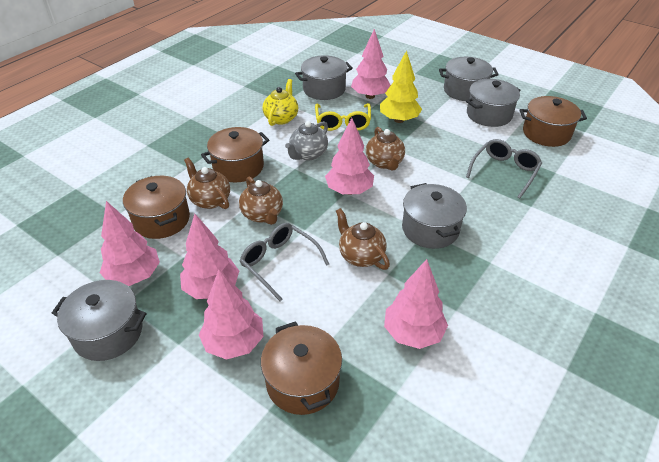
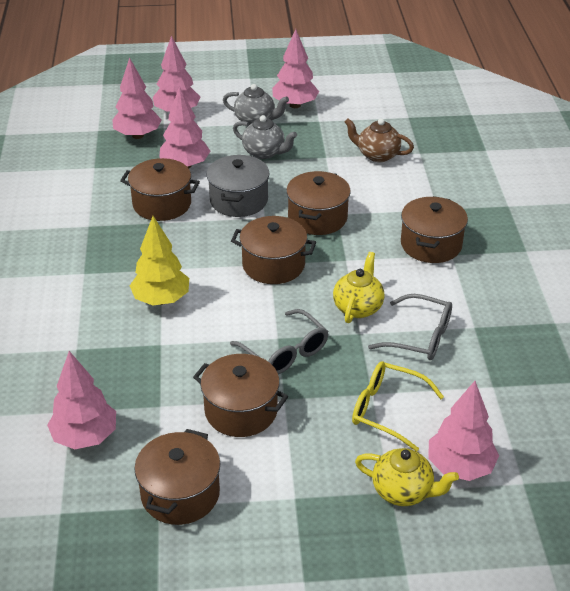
brown pot: [123,176,190,239] [201,127,269,183] [261,321,342,415] [519,96,587,147] = 4 -> [120,158,200,221] [134,429,220,525] [193,354,288,437] [231,216,316,284] [286,171,351,235] [401,196,468,263] = 6
brown teapot: [184,157,230,209] [239,176,283,225] [336,208,390,270] [366,127,405,170] = 4 -> [345,118,414,162] = 1
grey pot: [52,280,146,361] [295,55,353,100] [402,183,467,249] [439,57,499,101] [466,79,521,127] = 5 -> [207,155,270,217] = 1
grey teapot: [285,121,328,160] = 1 -> [223,84,289,126] [233,115,297,159] = 2
yellow teapot: [263,79,298,126] = 1 -> [333,252,385,323] [355,448,459,506] = 2

